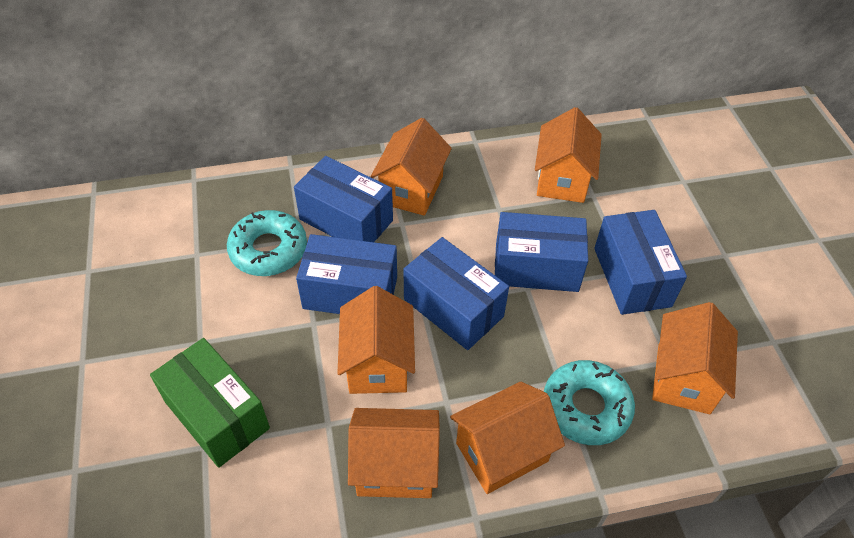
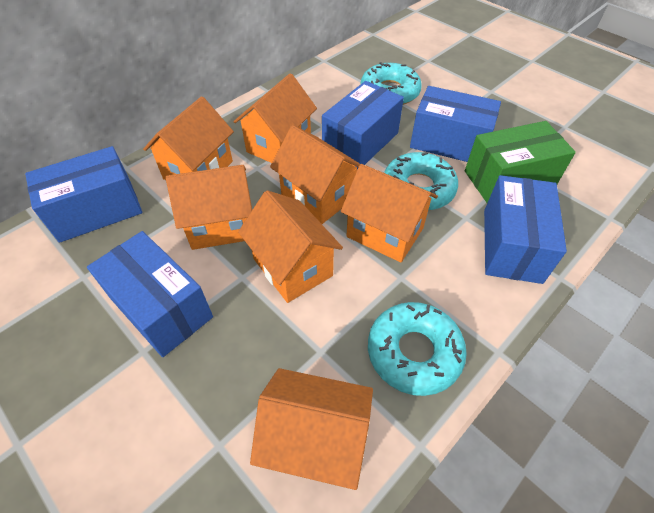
orange house: [337,286,415,394] [348,408,440,498] [371,118,452,216] [450,382,565,494] [535,107,602,203] [652,302,738,414] = 6 -> [143,96,234,180] [166,165,252,250] [233,73,317,163] [238,190,343,303] [250,368,373,490] [270,125,360,224] [341,164,438,262] = 7
turquoise donut: [227,210,307,276] [544,360,635,445] = 2 -> [361,62,422,105] [368,302,467,396] [384,152,458,210] = 3

